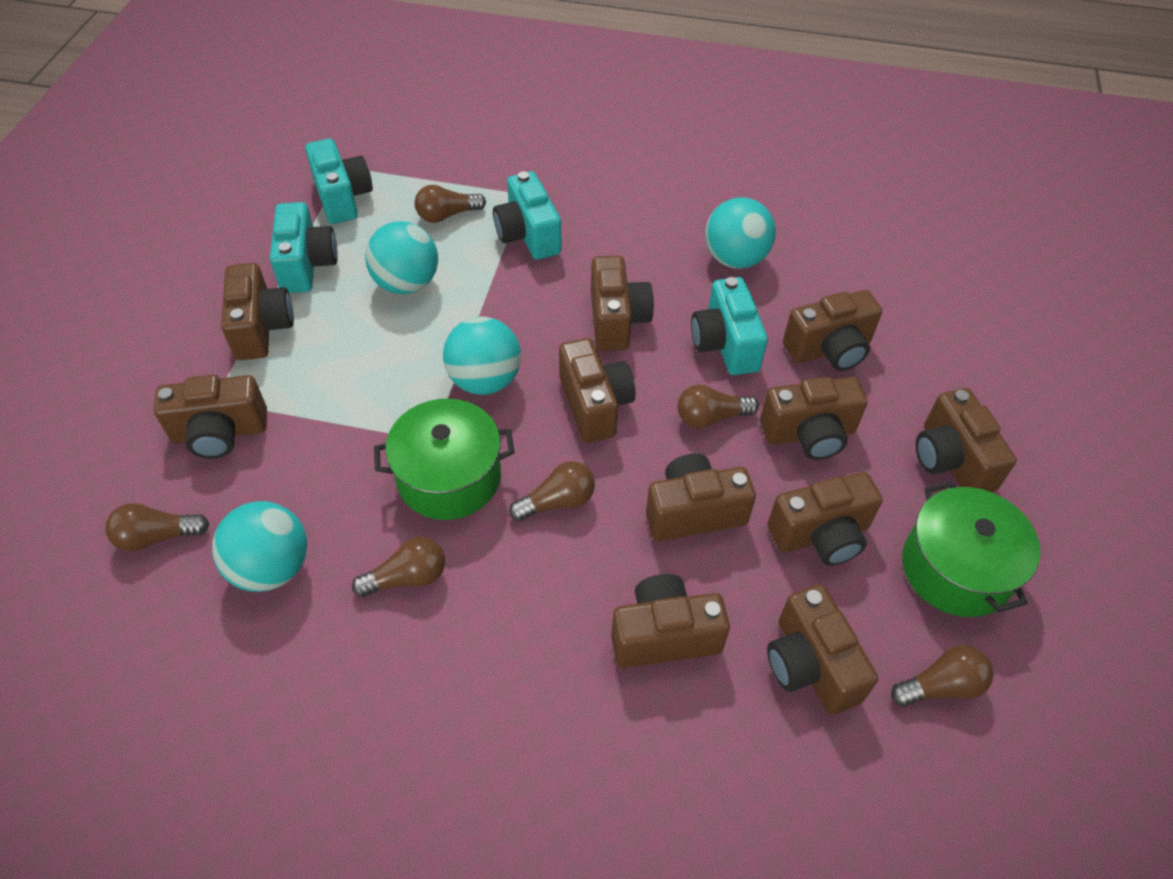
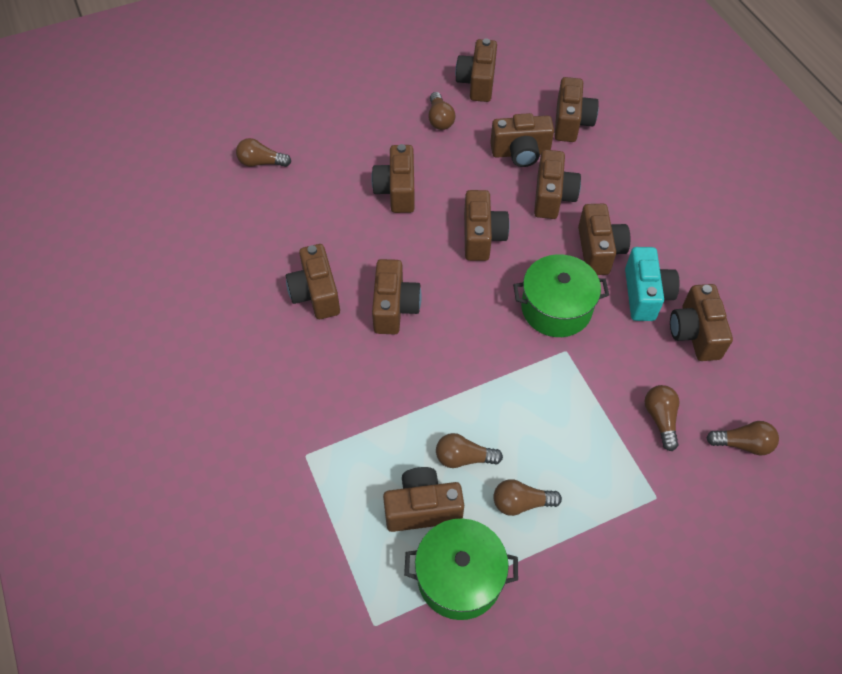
turquoise ball: [212,501,307,592] [365,221,438,294] [443,317,521,395] [705,197,776,269] = 4 -> none = 0
turquoise camera: [270,202,338,293] [305,138,373,224] [493,171,562,260] [691,277,768,375] = 4 -> [625,247,680,321] = 1

